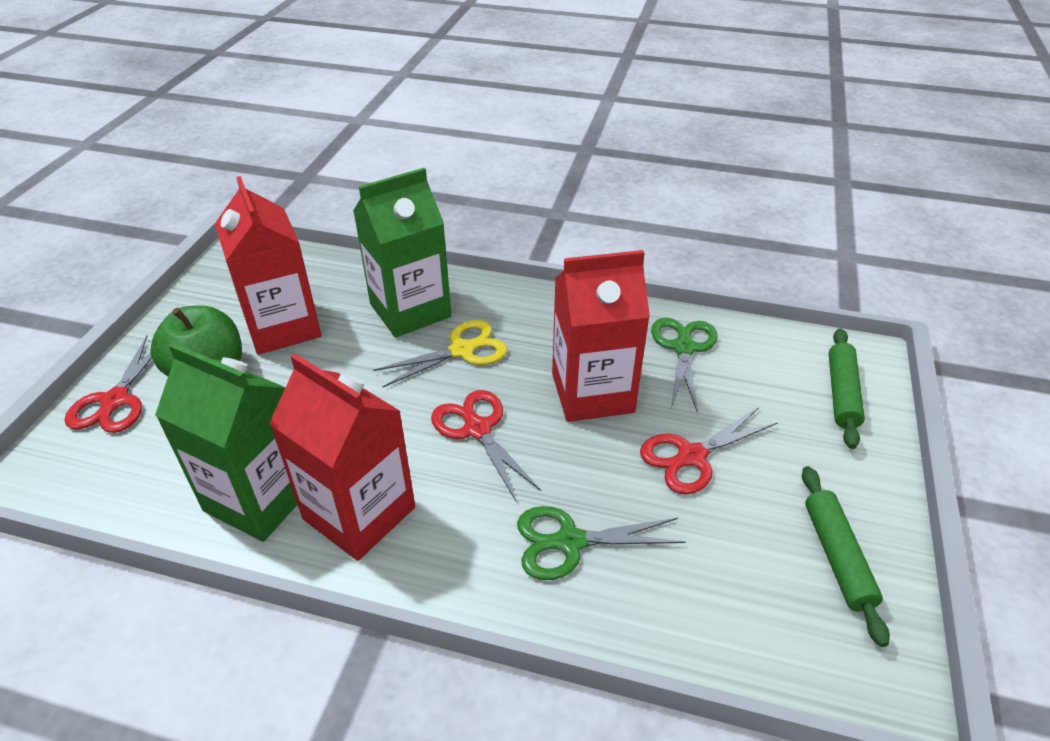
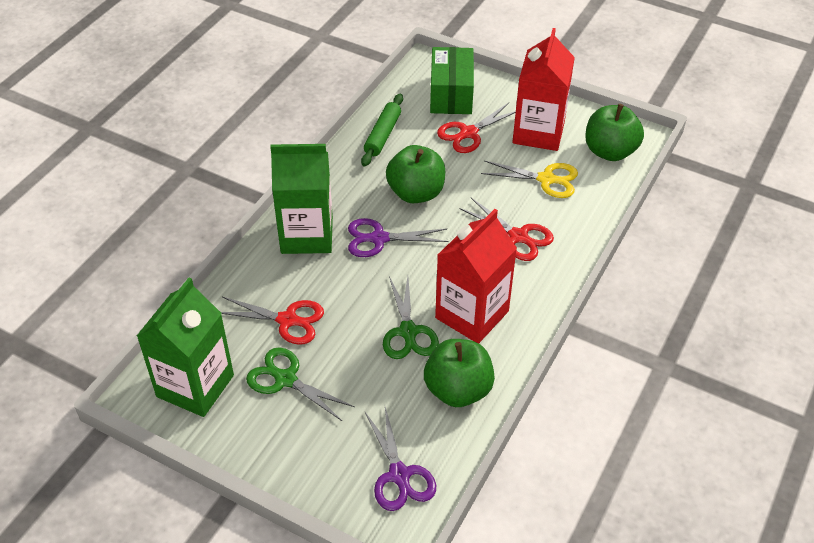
green apple: [150,305,242,376] = 1 -> [386,145,445,203] [424,339,495,407] [586,104,644,161] = 3
green box: none = 0 -> [430,47,474,114] = 1
green rolling pin: [802,466,890,647] [829,328,865,449] = 2 -> [361,94,403,166] = 1
purple scissors: none = 0 -> [348,218,449,257] [364,407,436,511] = 2
red carton: [215,176,321,355] [269,354,415,561] [552,250,650,422] = 3 -> [435,209,517,343] [512,28,575,151] = 2

